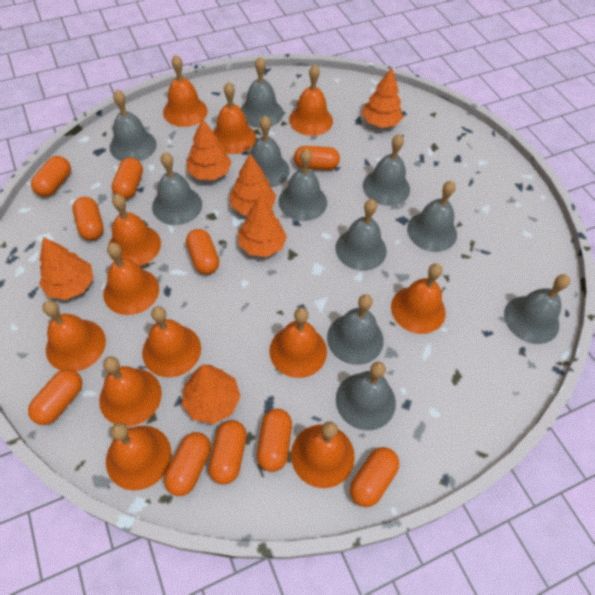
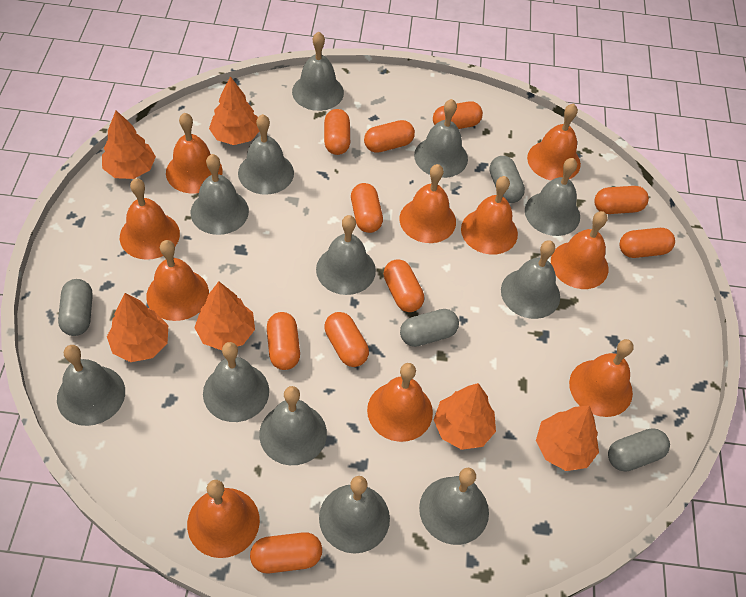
grey bell: [110,90,157,161] [152,152,202,225] [241,57,283,128] [250,116,290,188] [279,149,327,221] [327,294,384,365] [335,199,387,271] [336,362,396,430] [363,134,410,206] [407,181,457,252] [504,274,570,344] = 11 -> [57,345,125,426] [191,154,249,235] [203,342,269,422] [238,114,294,195] [259,386,327,465] [292,32,344,111] [316,215,376,295] [319,476,390,553] [414,99,468,178] [419,468,489,545] [501,240,560,319] [525,158,580,236] = 12
grey capsule: none = 0 -> [58,279,93,336] [400,309,459,347] [489,156,525,203] [608,428,670,472] = 4
orange bell: [42,300,106,372] [99,356,162,426] [103,243,159,315] [106,423,172,490] [109,194,161,266] [142,306,201,377] [163,55,208,127] [213,82,256,154] [269,307,327,378] [289,65,333,136] [291,421,355,488] [391,263,446,334] = 12 -> [120,178,180,260] [146,240,209,321] [166,113,223,193] [187,480,260,558] [367,363,433,442] [400,164,456,243] [461,176,518,255] [527,104,581,181] [551,211,609,289] [569,339,634,417] = 10

